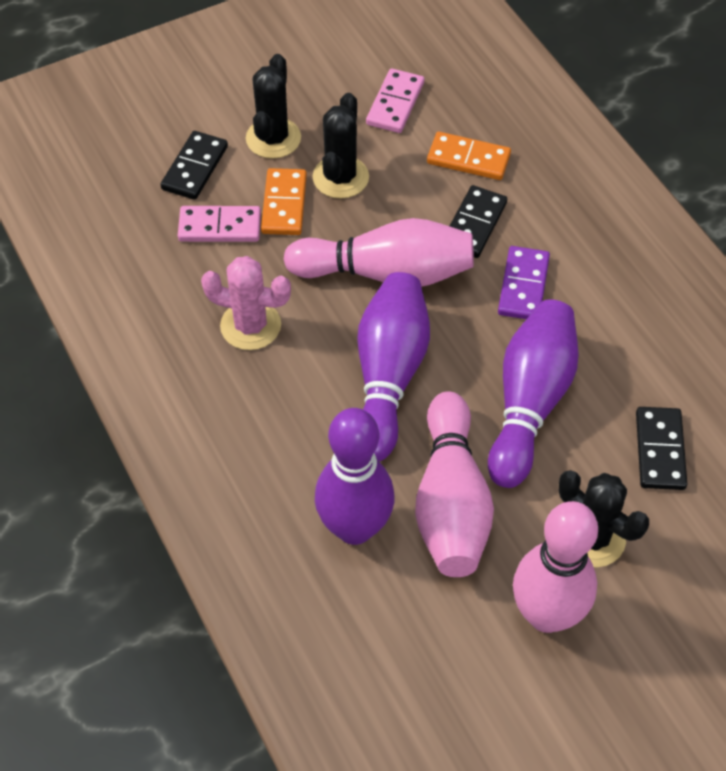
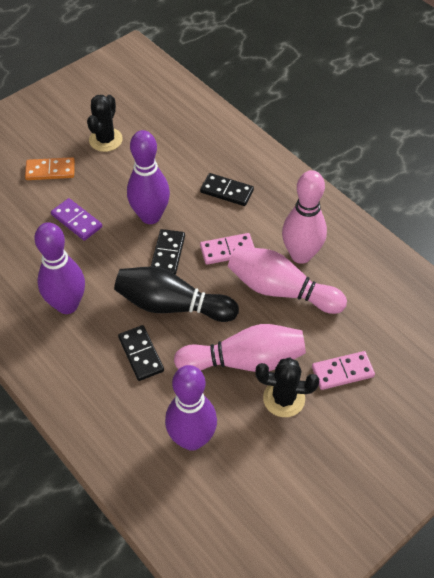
black bowling pin: none = 0 -> [114,267,239,322] = 1
black cactus: [246,54,301,159] [312,93,369,199] [559,470,649,567] = 3 -> [87,95,123,152] [255,357,319,417] = 2
orange domino: [261,168,307,235] [427,132,511,180] = 2 -> [25,157,75,180] = 1
pink cactus: [201,256,291,350] = 1 -> none = 0

